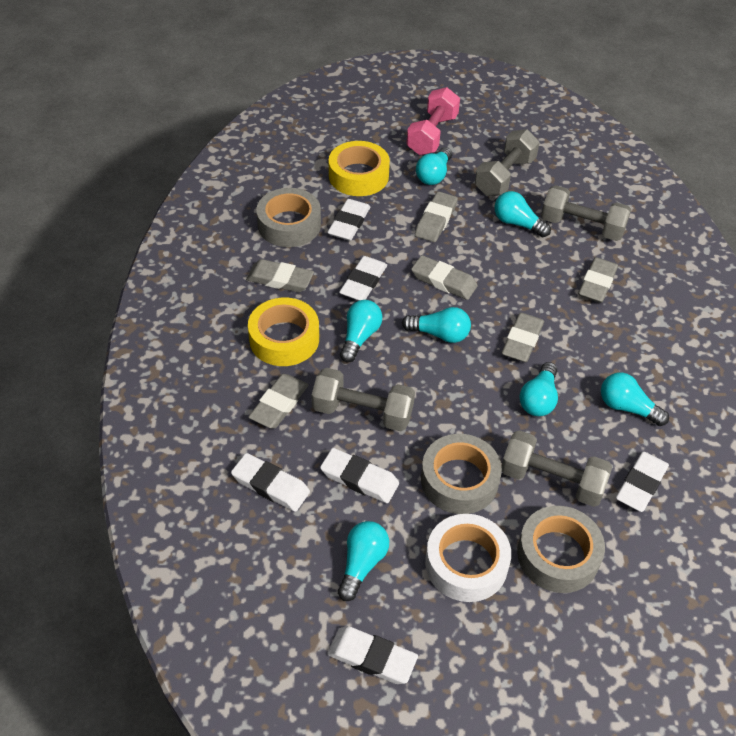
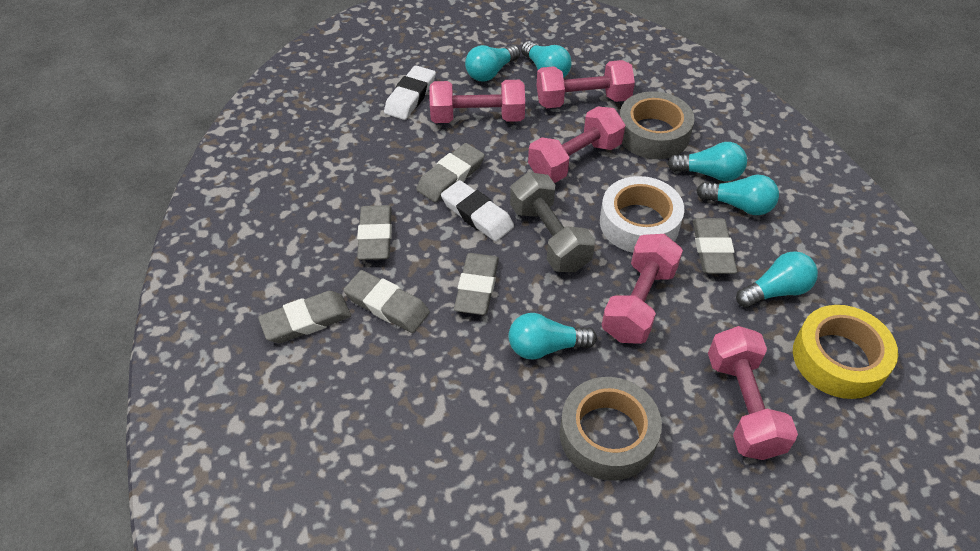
grey dumbbell: [311,368,415,432] [475,129,540,196] [501,430,612,507] [541,185,631,241] = 4 -> [510,172,595,272] = 1
grey tape: [256,188,321,247] [421,434,502,514] [517,506,605,593] = 3 -> [560,377,662,481] [619,91,695,159] = 2
pink dumbbell: [406,87,460,155] = 1 -> [429,80,525,123] [528,106,625,183] [537,60,635,108] [602,234,683,344] [708,326,798,460] = 5
turquoise light bulb: [338,521,389,601] [340,300,382,362] [402,307,471,343] [416,147,452,185] [494,191,551,237] [520,362,558,416] [601,372,669,426] = 7 -> [465,45,520,82] [509,313,597,359] [521,41,572,78] [667,142,747,181] [696,175,779,215] [736,251,818,308] = 6
white eraser: [231,453,310,512] [320,448,399,503] [327,199,370,241] [327,626,418,684] [339,256,387,301] [616,452,669,512] = 6 -> [384,65,436,120] [441,180,514,242] = 2
yellow tape: [248,298,319,366] [329,141,390,196] = 2 -> [793,305,898,399] = 1

